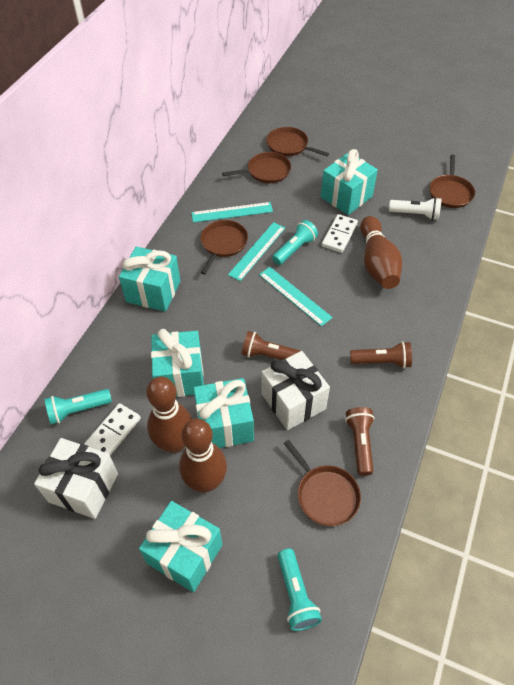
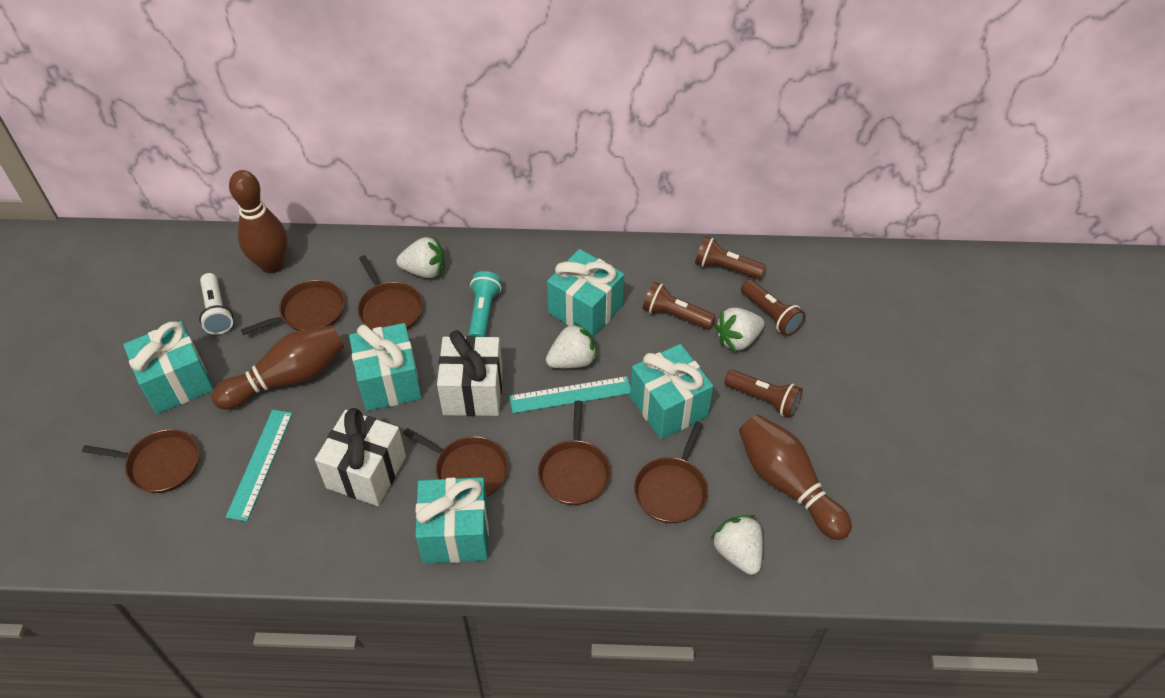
brown flashlight: [242,331,300,360] [345,407,374,476] [350,341,412,369] = 3 -> [643,282,716,330] [695,236,766,279] [724,370,802,418] [741,279,805,336] = 4
brown pan: [200,220,248,275] [222,152,291,183] [266,127,329,156] [284,440,361,526] [429,155,475,208] = 5 -> [82,429,199,493] [241,280,345,335] [357,255,423,330] [403,428,508,497] [538,401,611,505] [634,421,708,523] = 6
turquoise flashlight: [44,389,112,424] [272,220,318,265] [278,549,322,631] = 3 -> [469,271,501,337] = 1
turquoise ruler: [191,202,273,223] [228,222,285,281] [259,267,333,326] = 3 -> [226,410,293,521] [509,376,631,413] = 2
white domino: [84,403,141,455] [322,214,358,253] = 2 -> none = 0
white strawberry: none = 0 -> [396,236,444,278] [546,322,597,368] [711,515,763,575] [714,308,764,352] = 4

